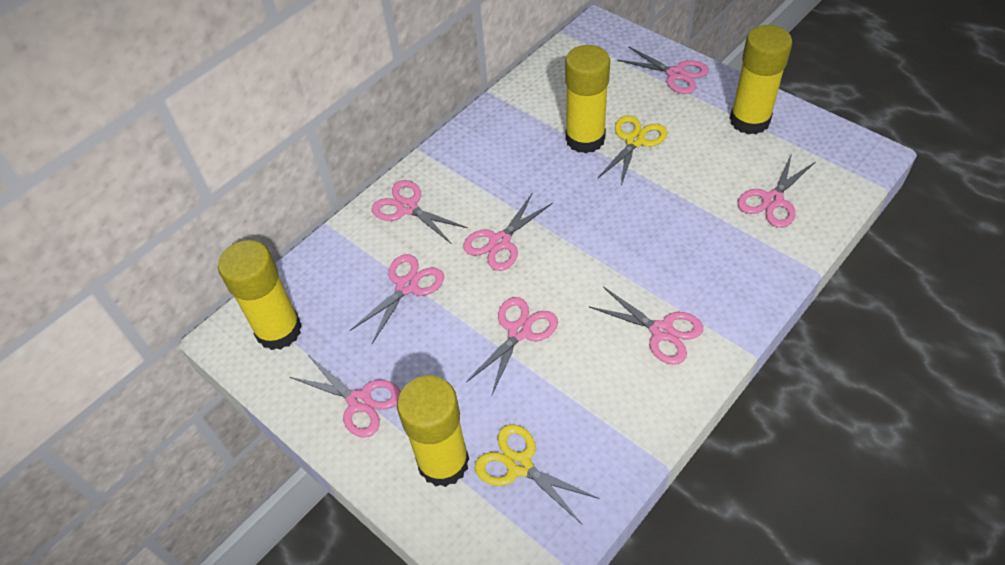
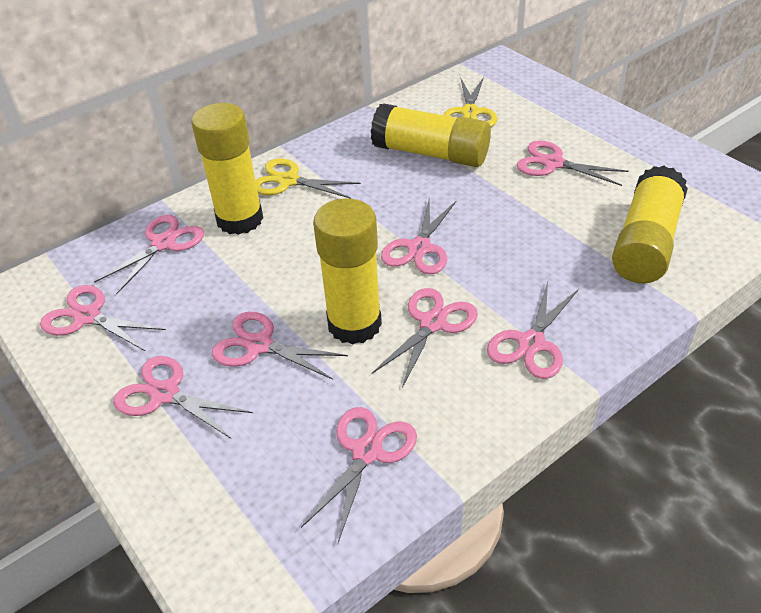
pink scissors: [290,355,401,438] [350,254,444,344] [372,180,468,244] [463,194,553,271] [466,297,558,395] [590,286,703,365] [617,46,709,94] [738,153,815,228] = 8 -> [40,285,166,351] [94,215,204,295] [113,356,253,439] [212,312,348,380] [301,407,417,543] [372,288,478,388] [381,197,457,274] [487,282,579,379] [517,141,629,186] = 9

